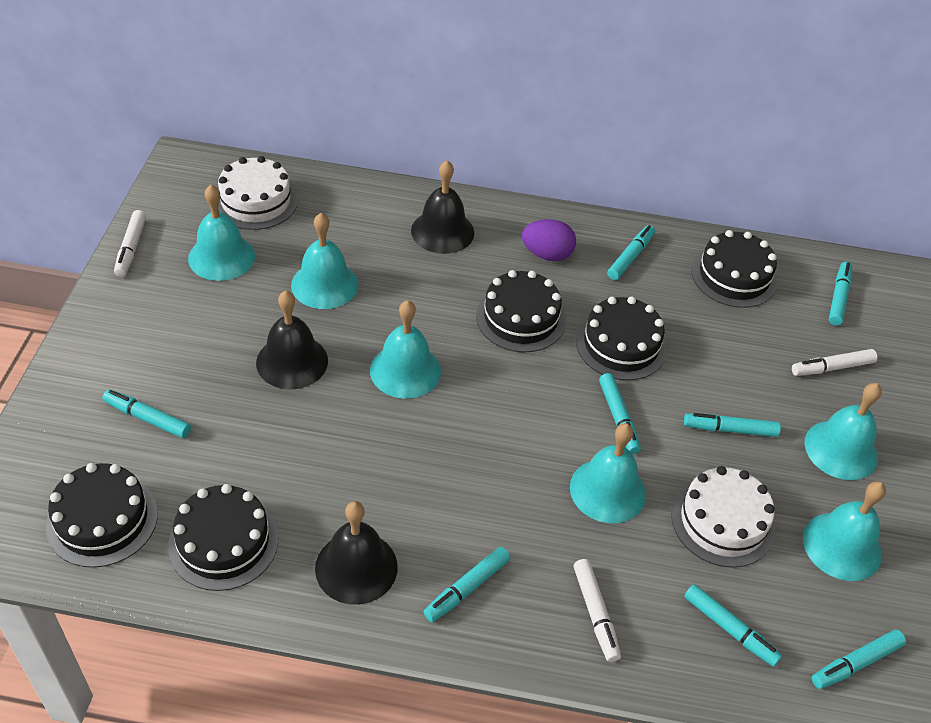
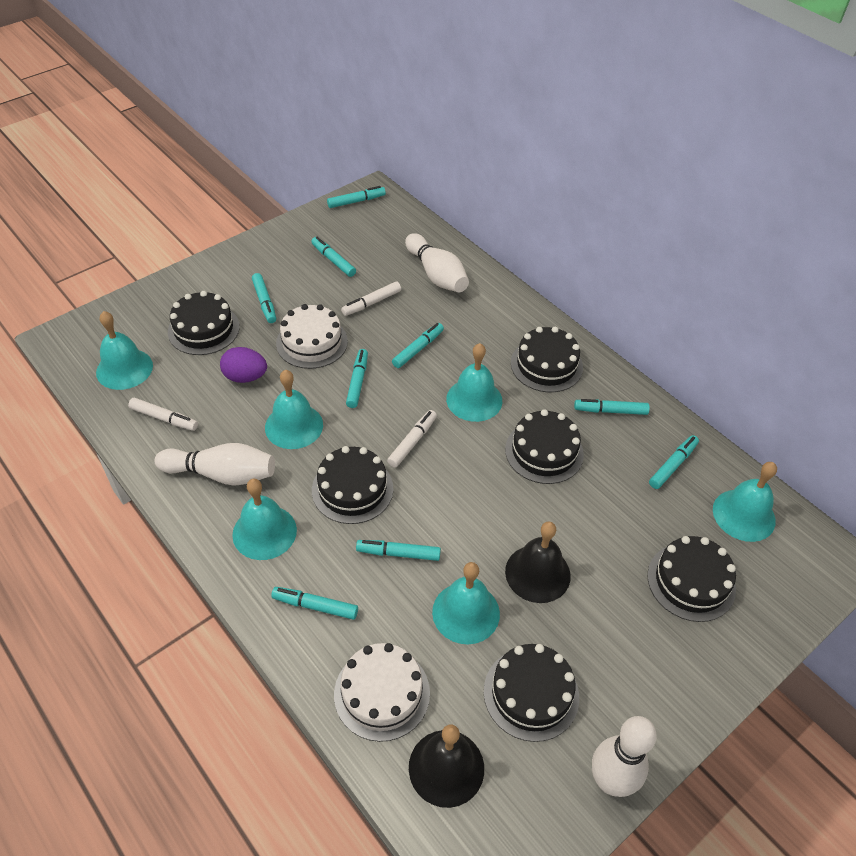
black bell: [256,290,328,389] [315,501,398,605] [411,160,474,254] = 3 -> [409,724,484,808] [505,521,571,603] = 2
black cake: [46,463,158,568] [168,484,279,591] [476,270,566,352] [576,296,667,380] [691,230,777,308] = 5 -> [168,291,240,355] [312,446,393,524] [484,644,579,742] [505,409,584,484] [511,327,583,392] [647,536,736,622] = 6
turquoise marker: [103,389,191,438] [423,547,511,622] [599,373,641,454] [607,225,655,280] [684,413,781,437] [684,584,782,667] [812,630,906,689] [829,262,852,326] = 8 -> [252,273,276,323] [271,587,358,620] [311,237,356,277] [327,186,386,208] [346,349,368,408] [356,540,441,561] [392,323,444,368] [574,399,650,415] [649,435,699,489] = 9
white bowling pin: none = 0 -> [155,443,275,486] [405,233,469,292] [592,716,657,797] = 3

